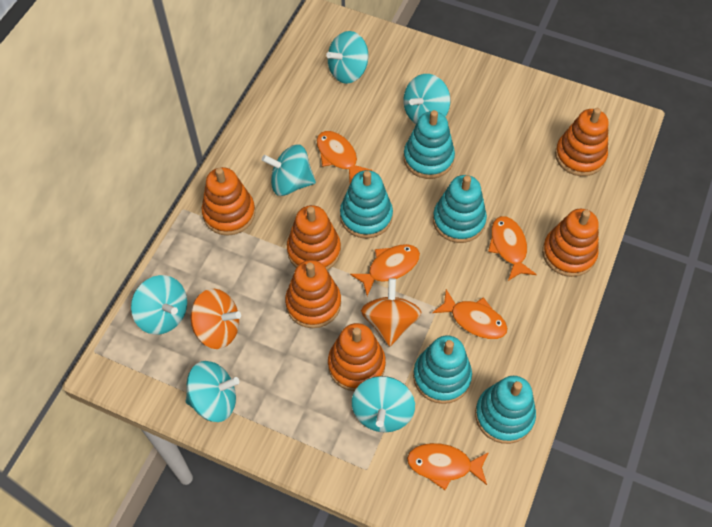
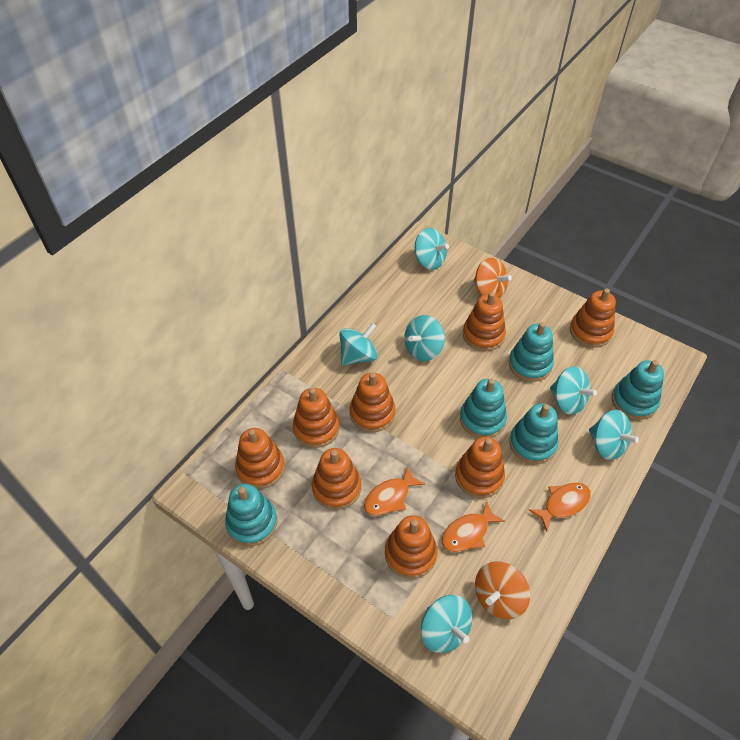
orange fish: [317,131,372,183] [350,244,420,296] [407,443,489,490] [432,289,508,339] [488,216,537,281] = 5 -> [364,466,425,516] [442,501,505,552] [529,483,591,532] = 3
orange stacking toy: [202,167,255,236] [285,260,341,328] [287,205,341,270] [328,323,386,391] [542,209,599,277] [555,108,608,176] = 6 -> [235,428,285,489] [293,388,340,448] [312,448,361,510] [350,372,396,432] [385,515,437,579] [455,437,505,498] [463,292,506,351] [570,288,616,348] = 8

